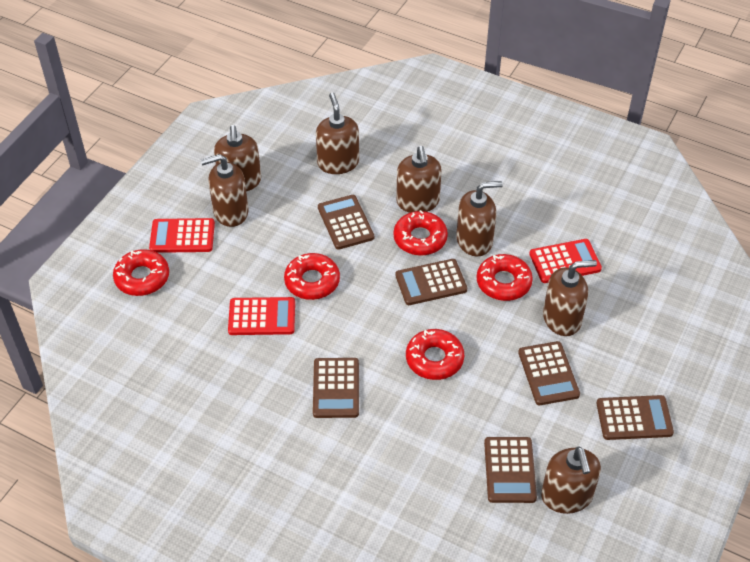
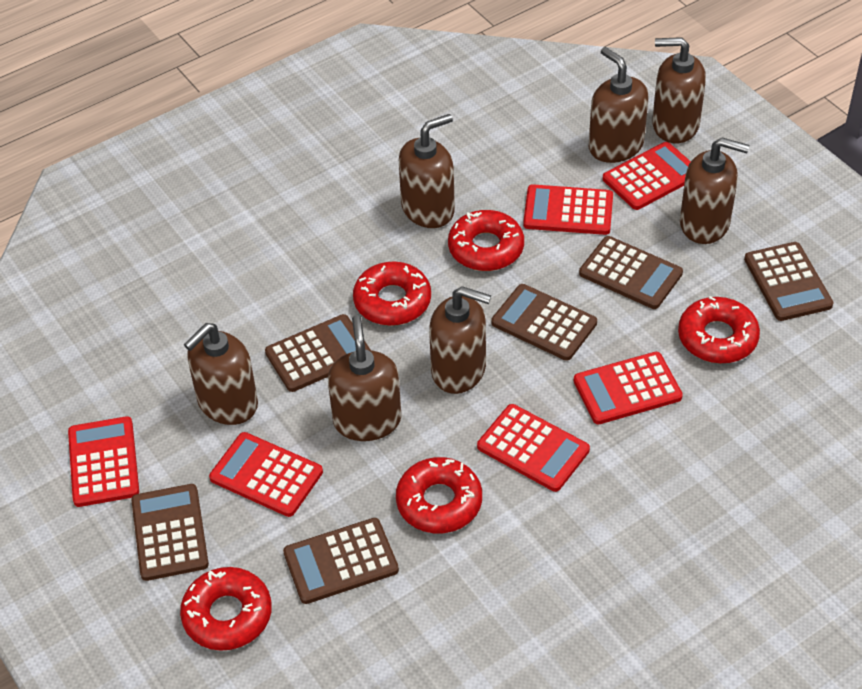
red calculator: [149,218,215,253] [228,297,295,335] [530,239,602,283] = 3 -> [68,416,139,507] [209,432,323,517] [477,404,590,492] [523,184,613,235] [574,352,683,424] [603,142,691,210] = 6

